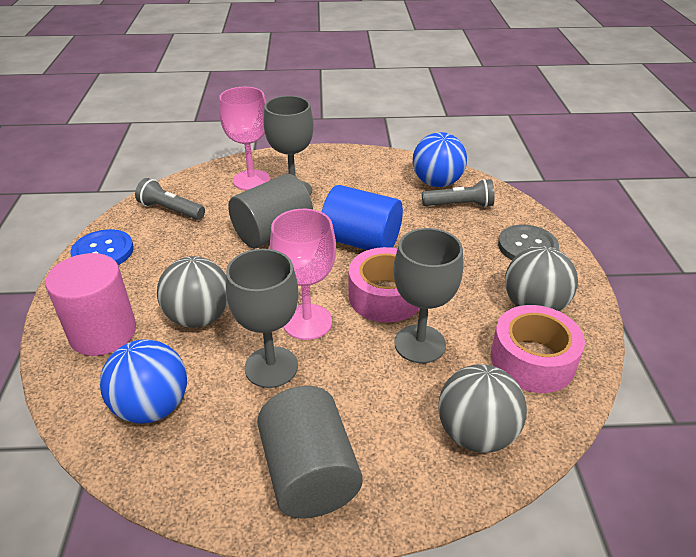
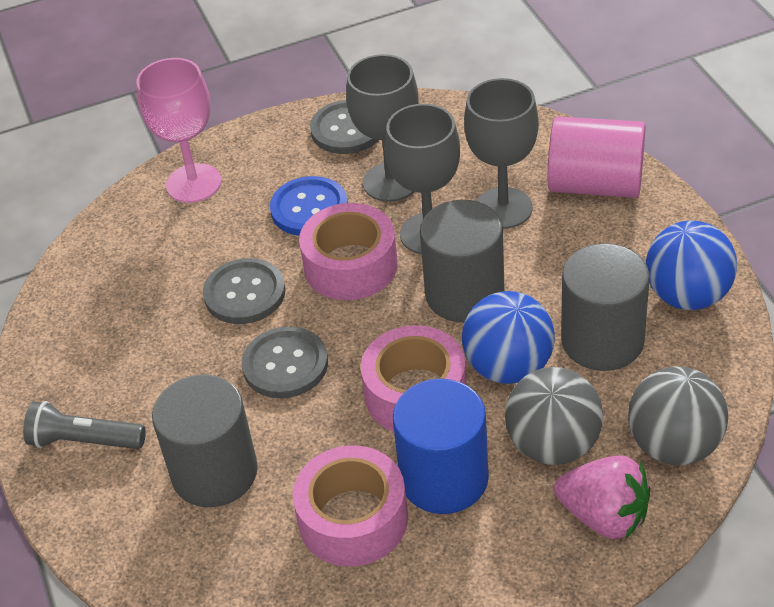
grey ball: [157,256,228,328] [438,364,527,453] [505,246,578,311] = 3 -> [505,367,603,465] [628,366,728,465] = 2
grey button: [498,225,559,260] = 1 -> [203,258,286,324] [242,326,328,398] [310,100,378,154] = 3
grey cylinder: [228,174,313,249] [257,386,363,518] = 2 -> [152,375,258,507] [420,200,505,322] [561,243,650,371] = 3
grey flashlight: [135,178,205,220] [422,179,495,208] = 2 -> [23,401,146,449] = 1
pink goblet: [219,87,270,190] [270,209,336,340] = 2 -> [136,58,221,203] = 1
pink strawberry: none = 0 -> [554,455,650,539] = 1
pink tape: [349,247,420,323] [491,305,585,393] = 2 -> [293,446,408,566] [299,203,398,300] [361,325,467,432] = 3

